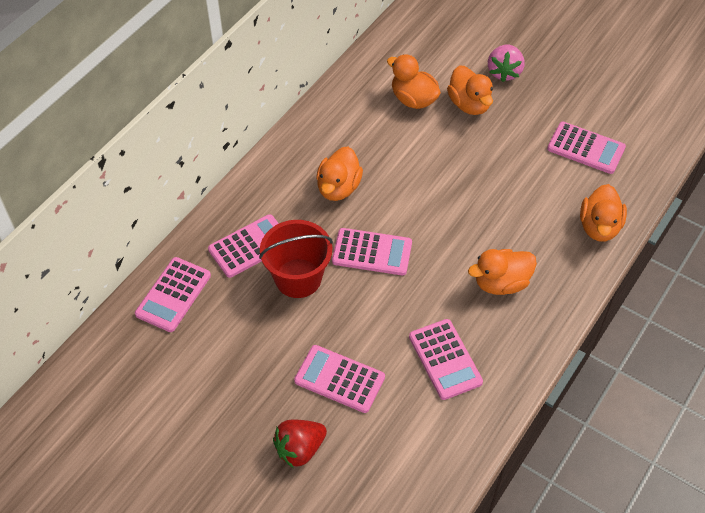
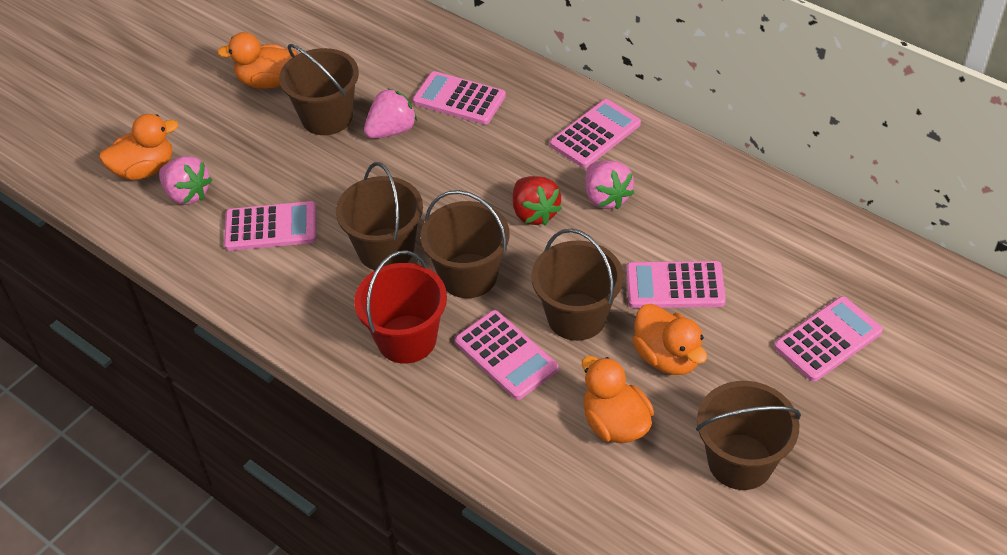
brown bucket: none = 0 -> [279,44,359,135] [336,162,423,270] [420,190,510,298] [531,228,624,341] [696,381,801,490] = 5
orange duck: [316,147,363,201] [387,54,441,109] [447,65,493,115] [468,249,537,295] [580,184,627,241] = 5 -> [99,114,178,180] [217,32,298,89] [582,356,654,443] [632,304,707,375] = 4
pink strawberry: [488,45,525,82] = 1 -> [159,156,212,205] [364,88,417,139] [585,161,634,210] = 3

